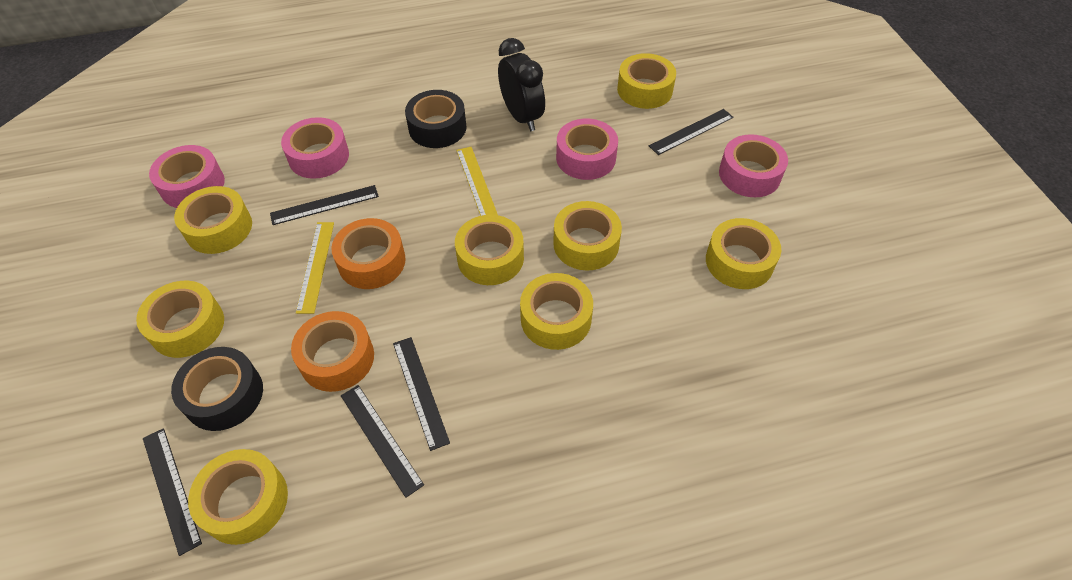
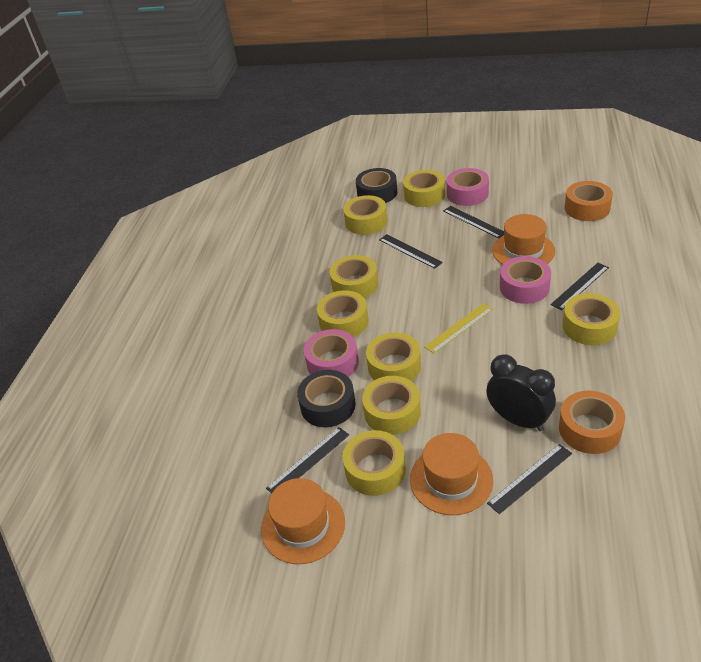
orange hat: none = 0 -> [261,478,345,564] [410,433,493,515] [492,214,555,265] = 3
pink tape: [149,145,225,208] [281,117,349,179] [556,119,618,180] [719,134,788,197] = 4 -> [304,329,359,377] [447,168,489,206] [500,256,551,304] = 3
yellow ruler: [296,222,334,314] [456,147,498,216] = 2 -> [424,303,493,354] = 1

